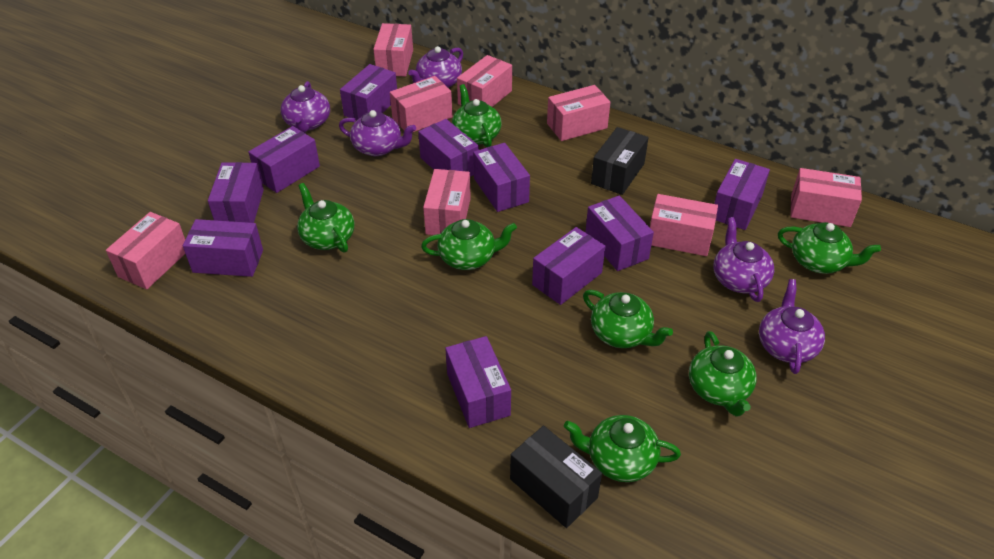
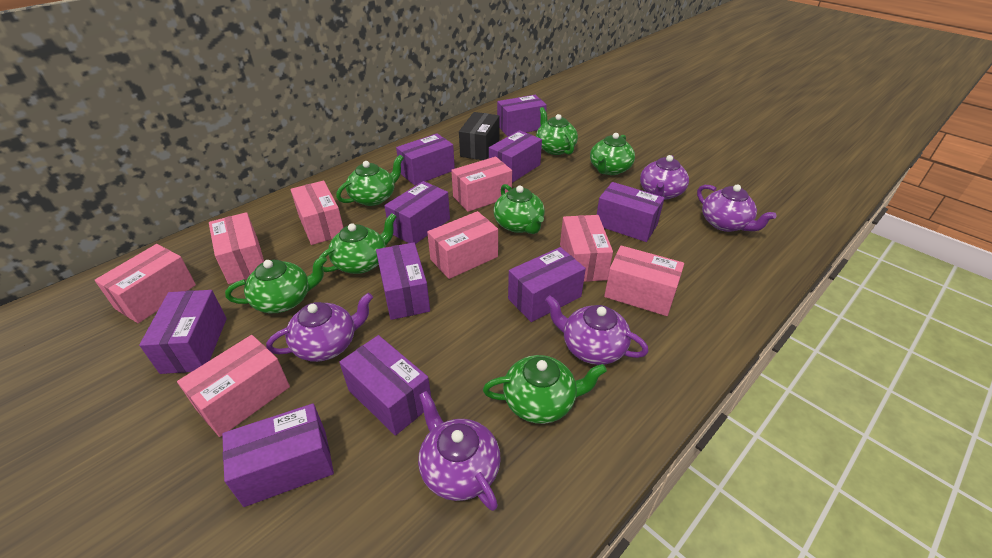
black box: [510,426,602,528] [591,127,649,195] = 2 -> [459,112,499,160] = 1

